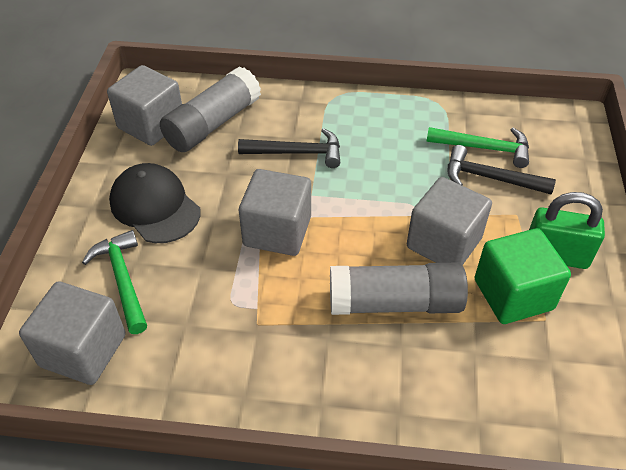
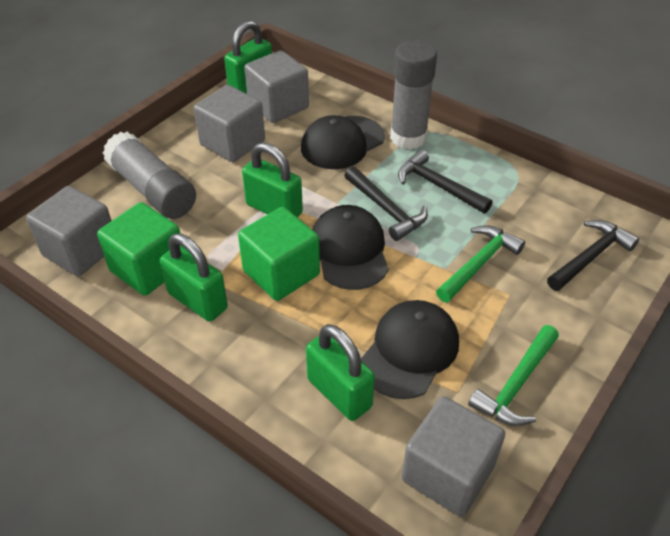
black cap: [109,163,201,243] = 1 -> [301,115,385,169] [312,205,389,290] [361,300,459,399] = 3
black hammer: [238,128,340,168] [448,145,556,195] = 2 -> [344,166,428,241] [398,149,493,214] [547,220,639,291] = 3
green cube: [475,228,571,324] = 1 -> [97,202,180,296] [238,207,320,301] = 2
green padlock: [529,192,605,269] = 1 -> [160,233,228,321] [224,21,272,94] [242,142,303,217] [306,324,375,421] = 4

